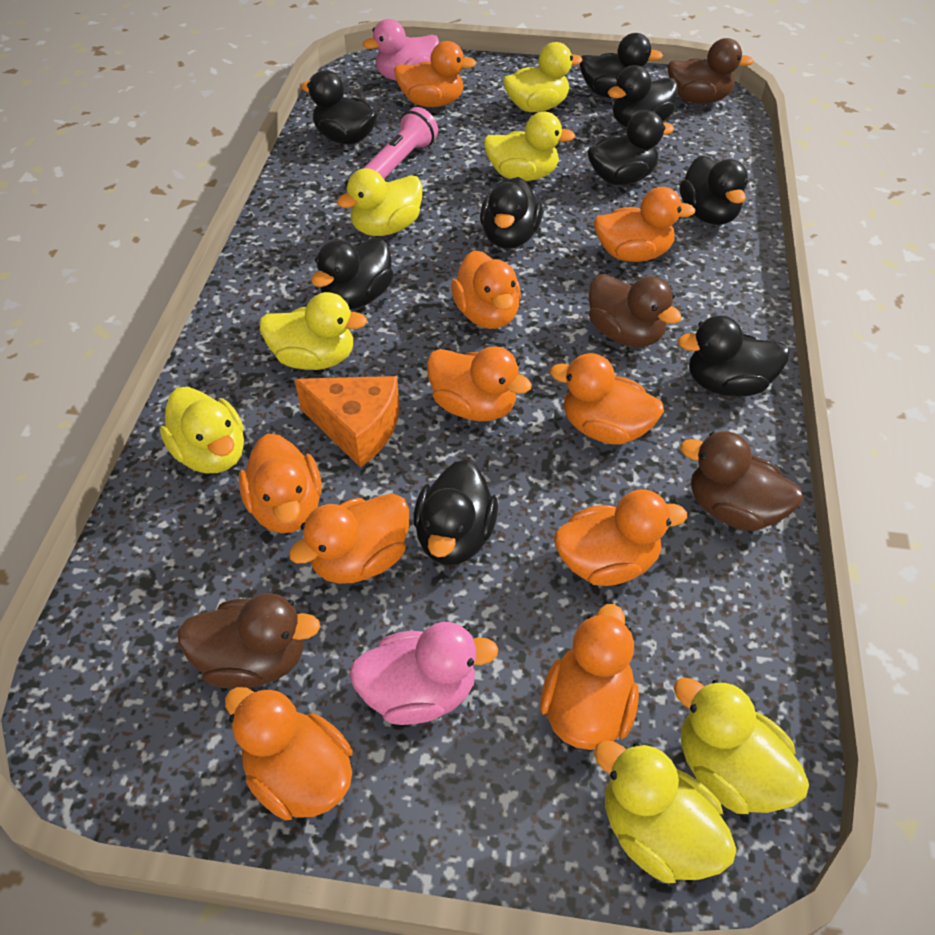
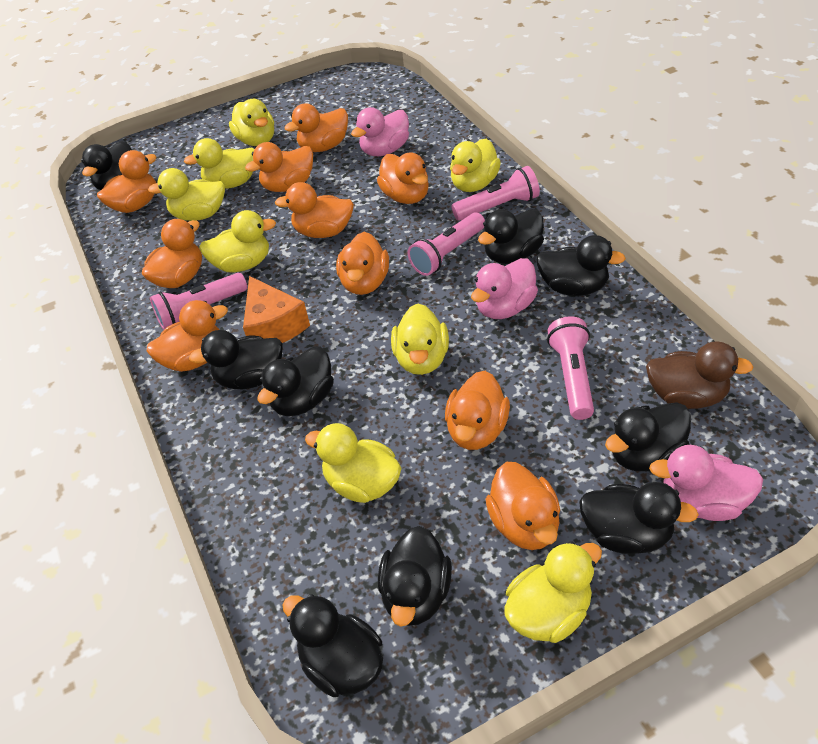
brown duck: [177,593,321,689] [589,274,682,347] [667,38,754,104] [680,431,803,531] = 4 -> [646,341,753,409] = 1
pink duck: [349,622,499,725] [363,19,439,81] = 2 -> [351,107,409,156] [471,258,538,319] [649,445,763,521] = 3
pink flashlight: [363,107,438,179] = 1 -> [150,273,247,330] [408,213,485,276] [451,166,540,221] [547,316,594,420] = 4
yellow duck: [160,387,244,473] [259,292,367,370] [337,168,423,236] [484,112,575,181] [503,42,583,112] [594,741,737,883] [674,678,809,814] = 7 -> [148,168,225,221] [184,138,255,189] [199,210,276,272] [229,99,274,146] [305,423,402,503] [391,303,449,375] [450,139,501,192] [504,541,602,643] = 8

